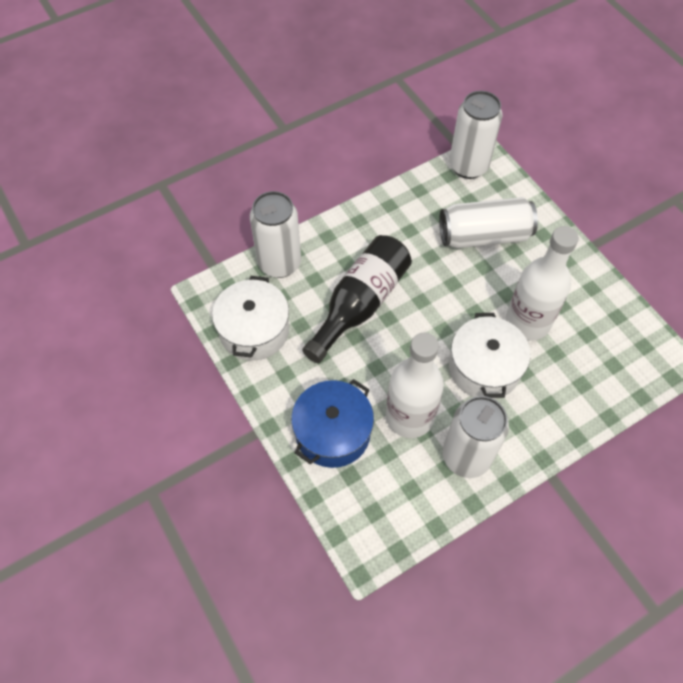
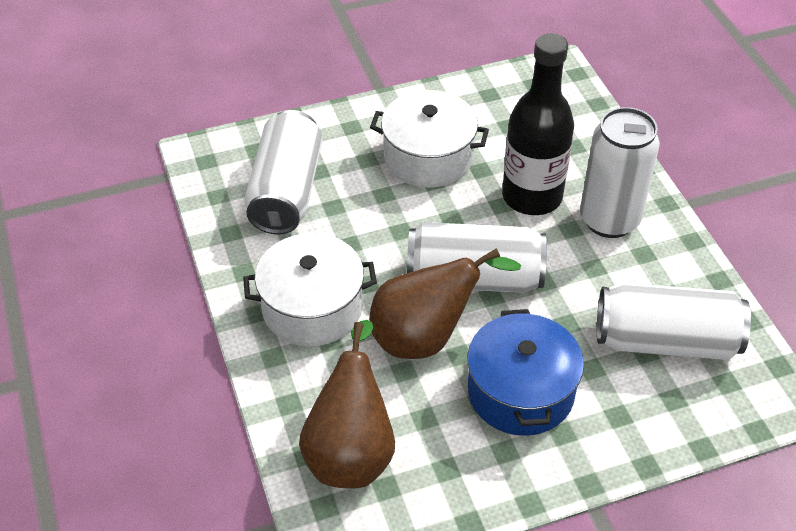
brown pear: none = 0 -> [299,320,395,489] [369,248,522,359] = 2
white bottle: [386,333,444,438] [506,226,579,341] = 2 -> none = 0

